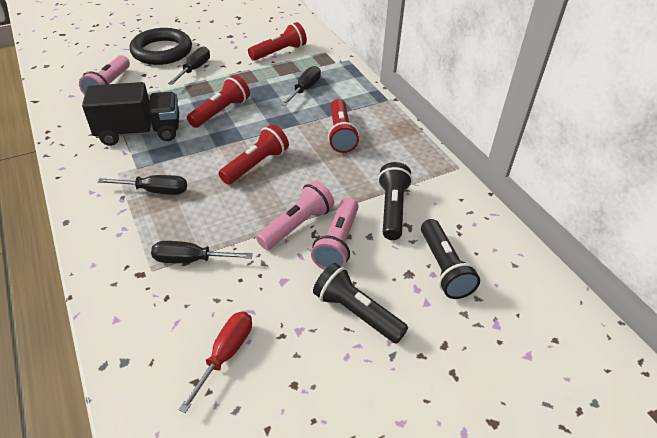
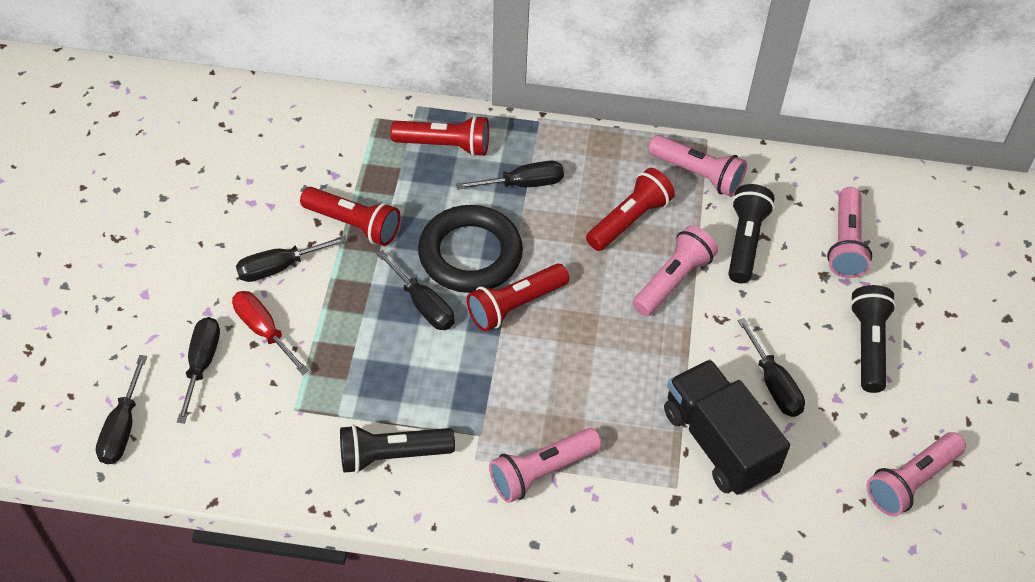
black screwdriver: [98,175,187,195] [151,241,253,263] [168,47,210,85] [281,66,321,106] = 4 -> [96,355,147,464] [177,317,220,424] [236,235,348,282] [376,250,455,330] [456,161,564,190] [738,318,805,417] = 6
pink flashlight: [79,55,130,95] [256,181,334,250] [311,197,359,270] = 3 -> [489,428,602,503] [633,225,718,316] [648,135,747,197] [827,187,872,278] [866,432,966,517] = 5

